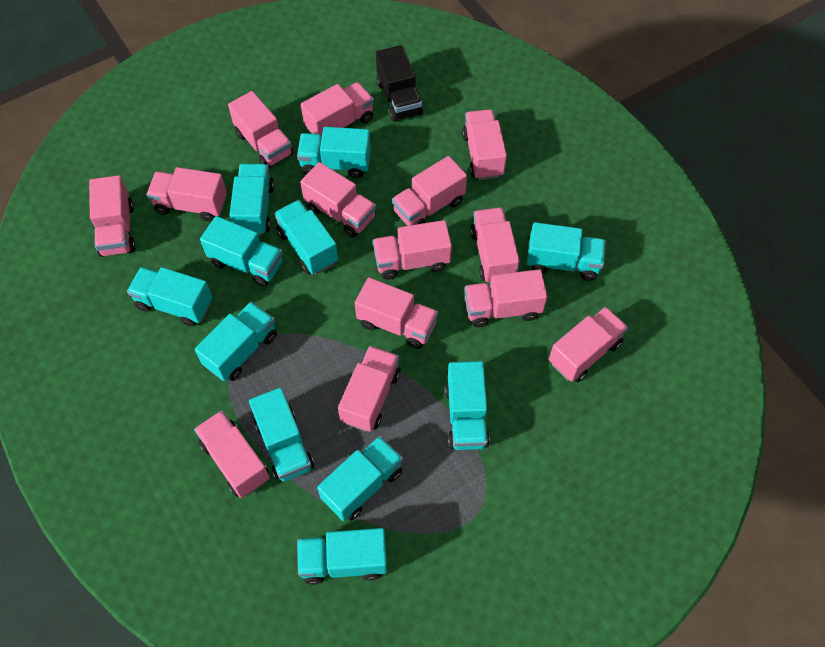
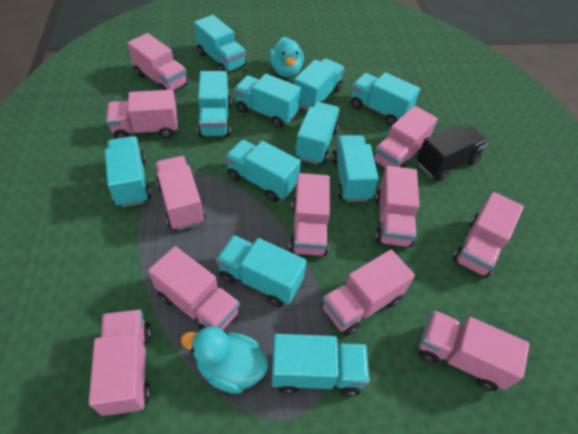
pink truck: [89,175,136,257] [147,167,227,222] [194,410,270,498] [228,91,294,167] [300,162,376,238] [301,82,374,136] [338,346,401,432] [355,277,438,349] [373,220,452,280] [392,156,467,226] [462,109,507,180] [465,269,547,327] [470,207,520,284] [549,307,628,382] = 14 -> [88,309,151,416] [106,90,177,139] [127,33,188,91] [148,246,240,330] [155,156,205,230] [289,173,330,256] [322,250,415,336] [373,106,438,168] [375,166,420,247] [419,310,530,391] [453,192,524,278] = 11
turquoise duck: none = 0 -> [181,327,269,394] [269,37,304,77] = 2

